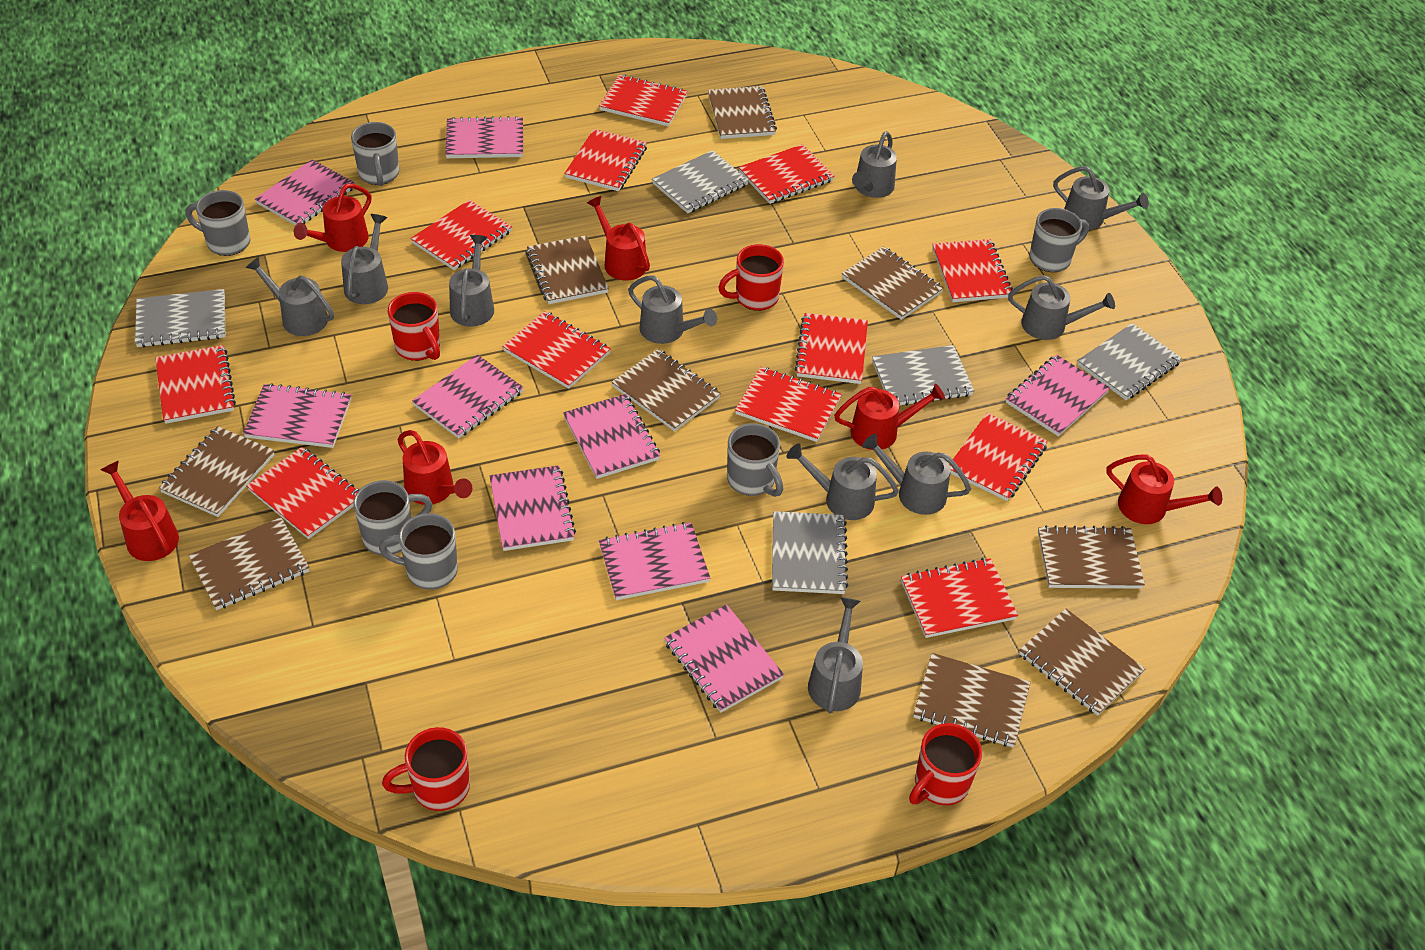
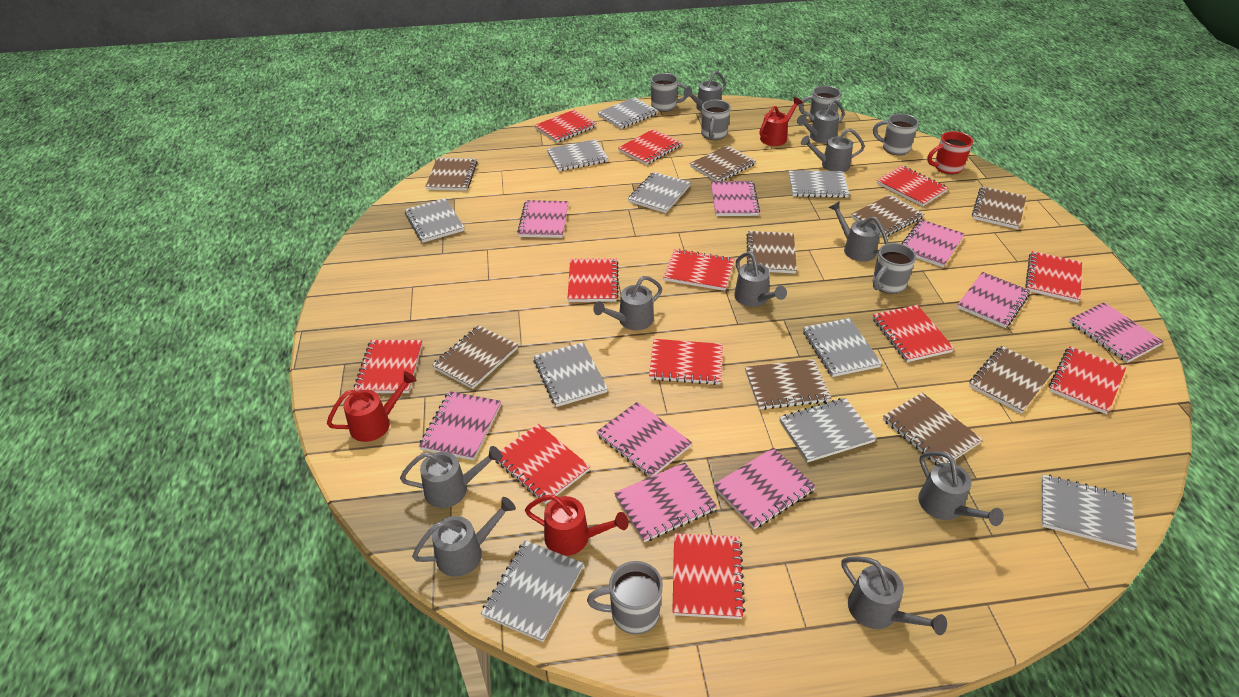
grey notebook: [135,289,225,347] [652,150,749,213] [772,511,848,594] [872,345,974,406] [1077,323,1182,400] = 5 -> [405,198,465,243] [481,540,584,642] [533,342,608,407] [547,139,609,171] [597,97,658,129] [628,172,691,213] [779,398,876,463] [789,170,849,198] [803,318,882,377] [1041,475,1137,550] = 10
red mug: [382,727,470,811] [388,292,440,361] [718,244,784,311] [909,723,982,805] = 4 -> [927,131,973,174] = 1
red watering can: [100,461,179,561] [294,183,371,252] [398,430,472,505] [587,196,650,280] [834,384,945,450] [1107,455,1222,524] = 6 -> [327,371,417,442] [525,494,628,556] [759,97,803,146] = 3

